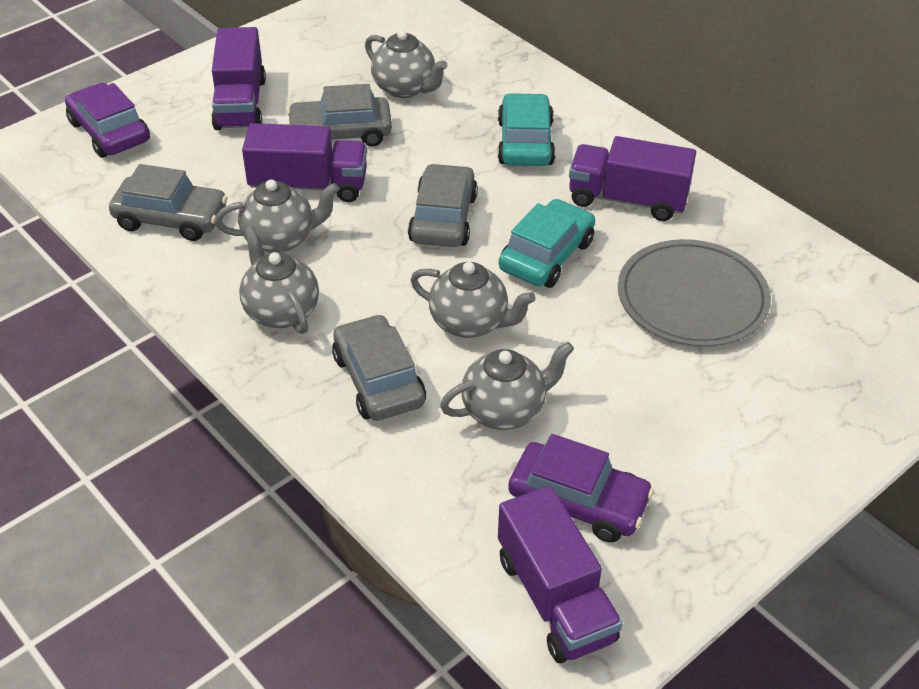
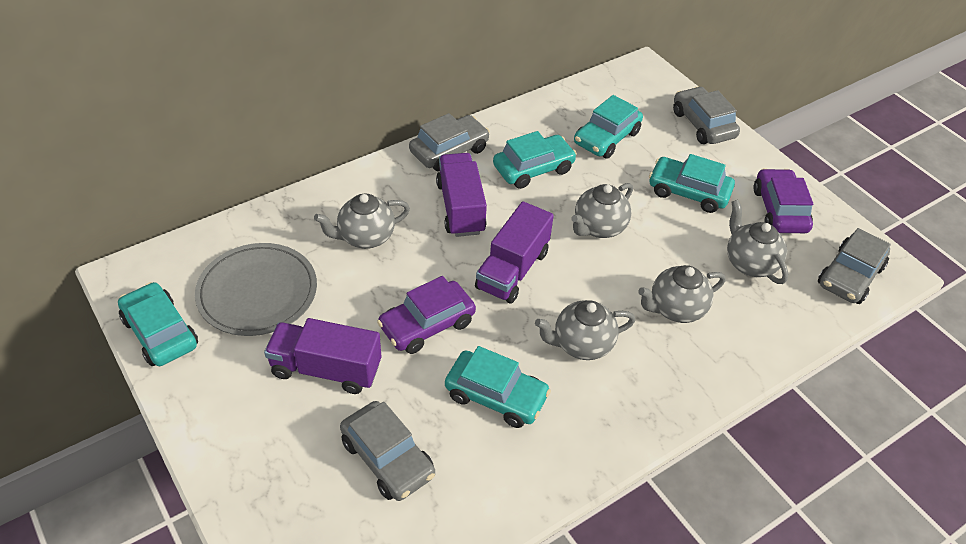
purple truck: [211,27,266,130] [242,123,367,202] [498,486,623,663] [569,136,696,221] = 4 -> [264,318,381,394] [436,153,487,237] [475,201,554,304] = 3
turquoise car: [498,93,555,166] [499,199,595,288] = 2 -> [118,282,198,366] [445,346,551,428] [493,131,577,189] [574,95,643,159] [649,154,735,213] = 5

